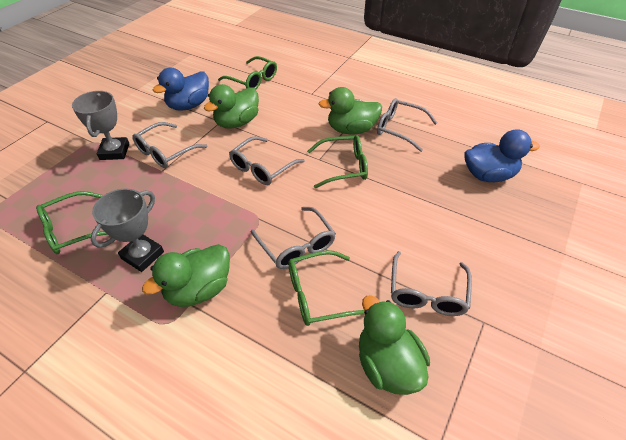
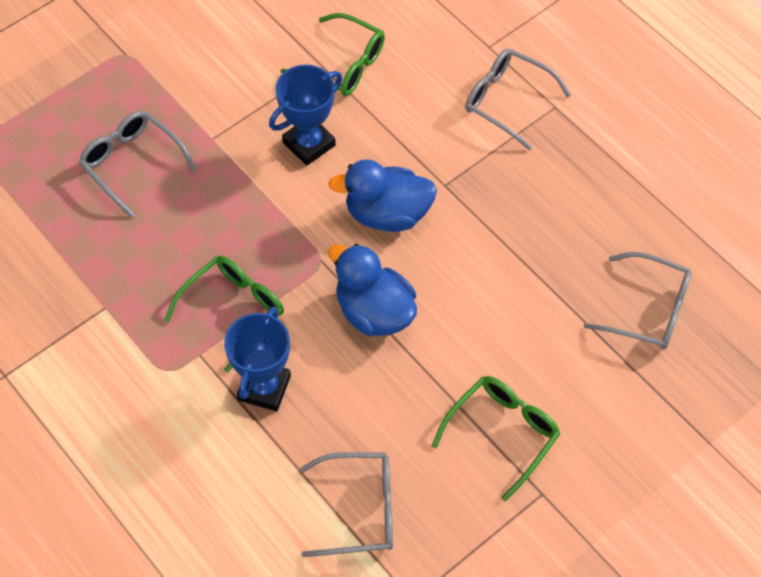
blue trophy: none = 0 -> [224,307,291,411] [269,65,342,166] = 2
green duck: [142,244,230,307] [204,84,259,129] [318,87,382,134] [359,295,430,395] = 4 -> none = 0
green glasses: [36,191,108,254] [218,56,277,90] [288,250,365,326] [307,135,368,188] = 4 -> [164,256,284,373] [281,13,385,96] [432,376,560,502] = 3
grey glasses: [132,122,208,168] [229,136,305,185] [251,207,336,269] [377,98,437,152] [391,251,472,316] = 5 -> [79,111,197,218] [300,452,393,557] [465,49,571,150] [584,252,692,349] = 4
grey trophy: [72,91,129,160] [90,189,164,272] = 2 -> none = 0

